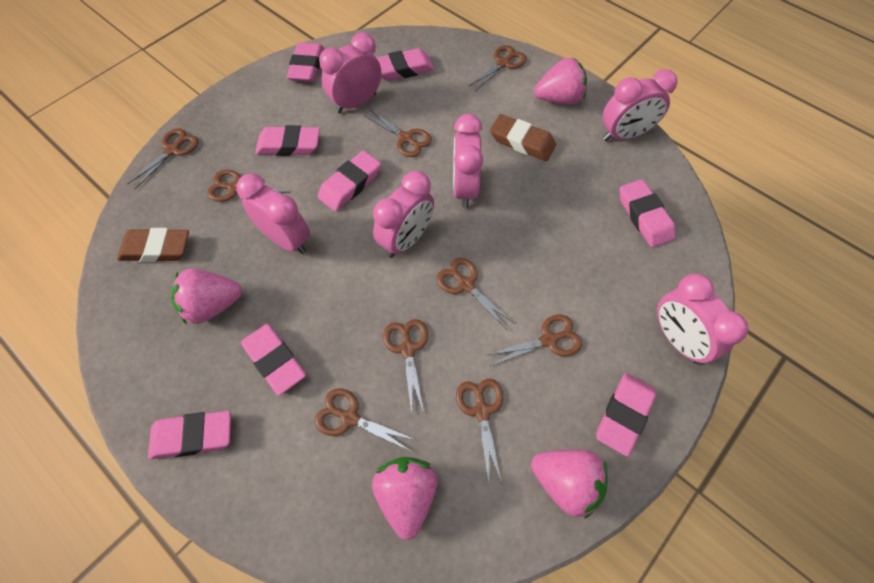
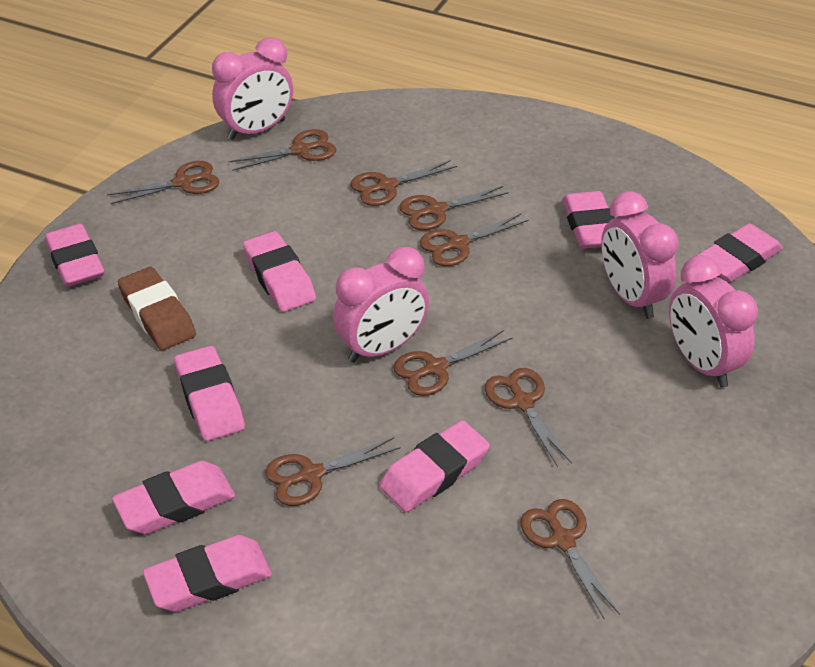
brown eraser: [117,228,189,262] [490,114,556,161] = 2 -> [118,267,196,350] = 1
pink clock: [236,173,310,254] [319,32,382,113] [373,171,434,258] [453,114,483,208] [603,69,678,141] [657,274,749,364] = 6 -> [212,37,293,140] [333,247,429,363] [601,191,679,319] [669,255,758,388] = 4
pink strawberry: [171,269,242,325] [372,457,438,540] [531,450,608,519] [534,58,587,104] = 4 -> none = 0

